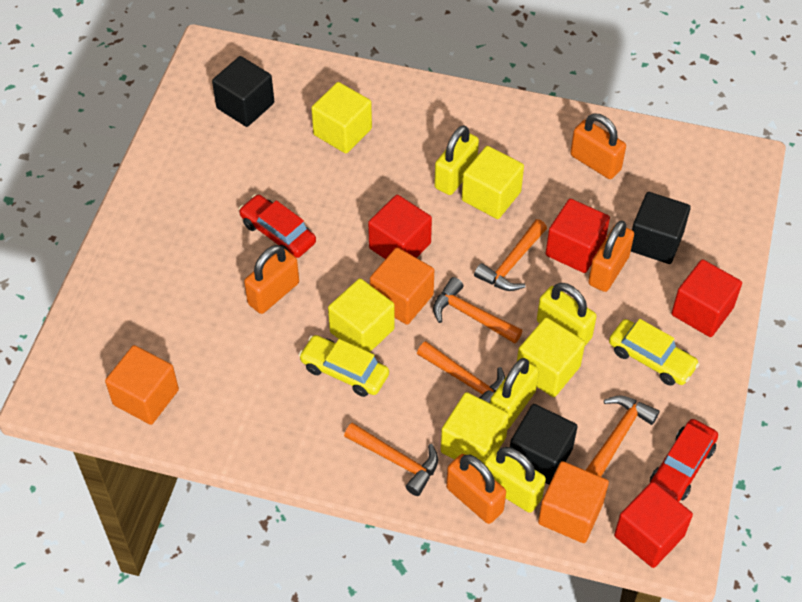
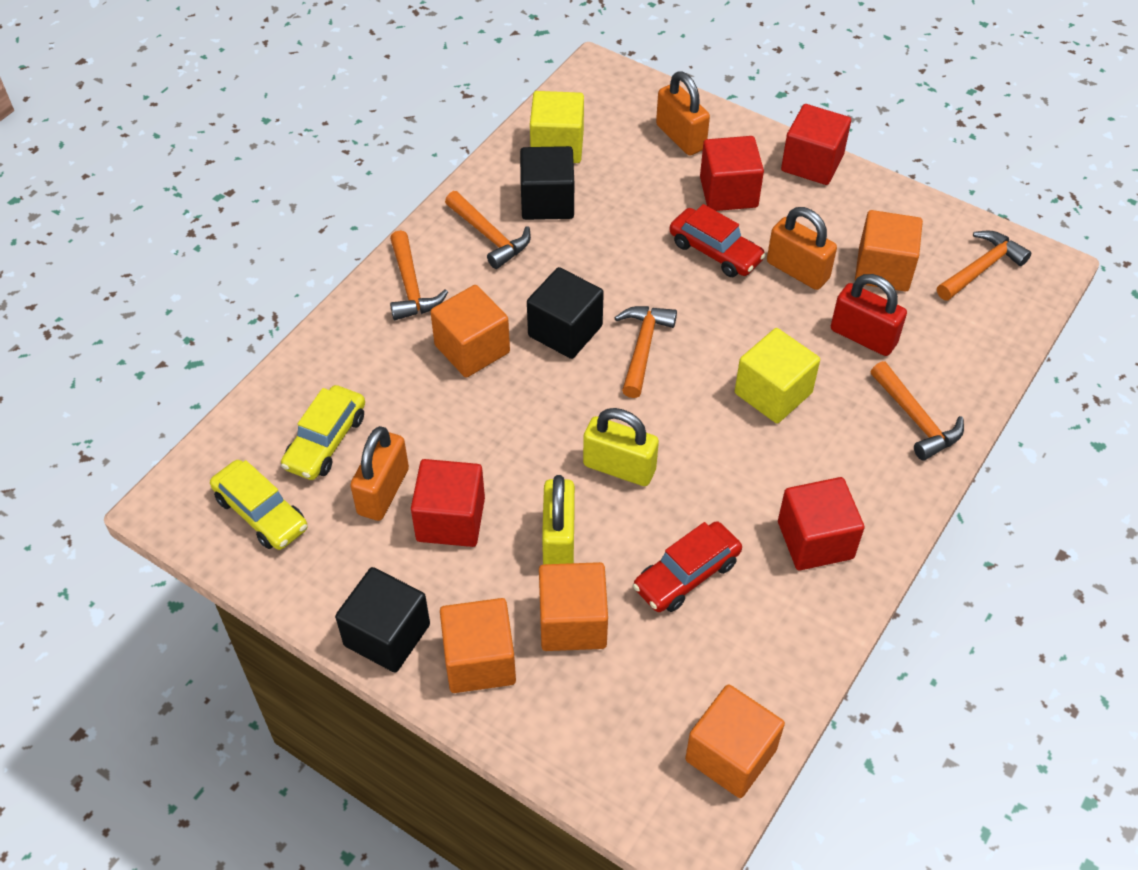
orange cube: [105,345,179,425] [370,247,434,325] [538,461,609,543] = 3 -> [430,285,510,378] [440,598,516,693] [539,562,608,651] [685,684,785,798] [855,210,923,291] = 5
orange padlock: [244,245,299,314] [446,454,506,524] [570,114,626,179] [588,220,634,292] = 4 -> [350,426,409,521] [656,71,710,156] [767,207,837,290] = 3
red padlock: none = 0 -> [831,274,907,356] = 1
yellow cube: [311,82,372,153] [328,278,395,352] [441,392,509,463] [462,146,524,219] [517,317,585,397] = 5 -> [530,91,584,163] [735,328,820,423] = 2
yellow padlock: [434,125,479,195] [484,447,546,513] [490,358,539,430] [537,283,597,345] = 4 -> [542,475,575,564] [583,408,659,486] = 2

